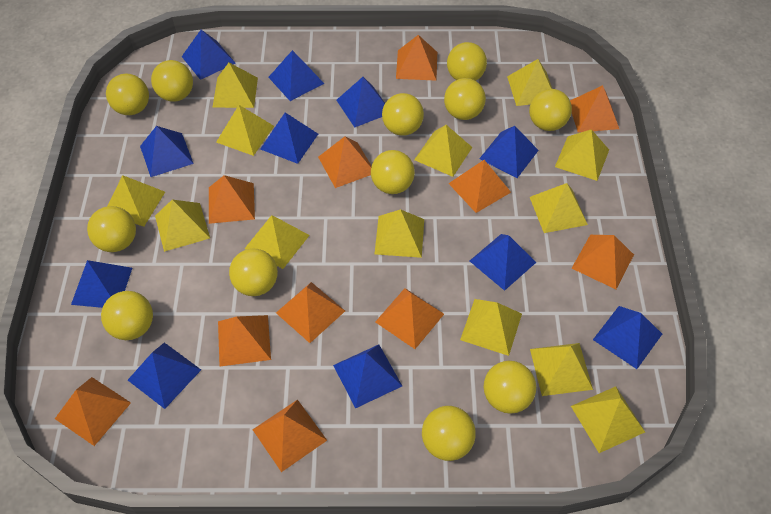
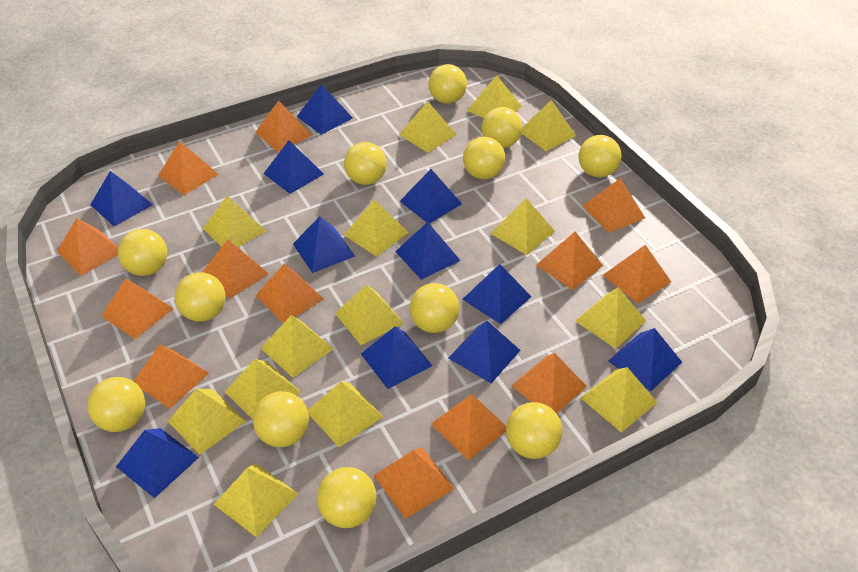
orange pyramid: [55,377,131,446] [209,175,255,224] [218,315,271,366] [253,400,327,472] [276,282,345,343] [318,136,372,188] [375,288,444,349] [396,35,437,81] [448,160,511,213] [570,85,619,133] [572,235,634,289] = 11 -> [57,218,118,276] [102,278,174,339] [133,345,209,409] [158,141,219,195] [202,240,269,298] [255,101,312,152] [255,264,324,323] [374,447,455,519] [431,394,506,460] [511,353,587,413] [536,232,603,290] [582,178,645,233] [603,245,671,304] = 13
yellow pyramid: [108,175,165,226] [155,200,210,252] [212,63,258,108] [216,105,274,156] [244,215,310,269] [375,209,424,258] [414,125,472,177] [460,299,522,356] [507,59,552,106] [530,183,588,233] [530,343,593,396] [555,129,609,181] [571,386,645,453] = 13 -> [168,388,246,455] [203,196,266,247] [214,463,298,537] [225,359,300,419] [261,315,333,378] [308,381,384,447] [335,285,404,345] [344,200,409,257] [399,101,457,153] [467,75,522,118] [490,198,555,255] [521,100,576,151] [575,287,646,349] [580,367,658,433] = 14

